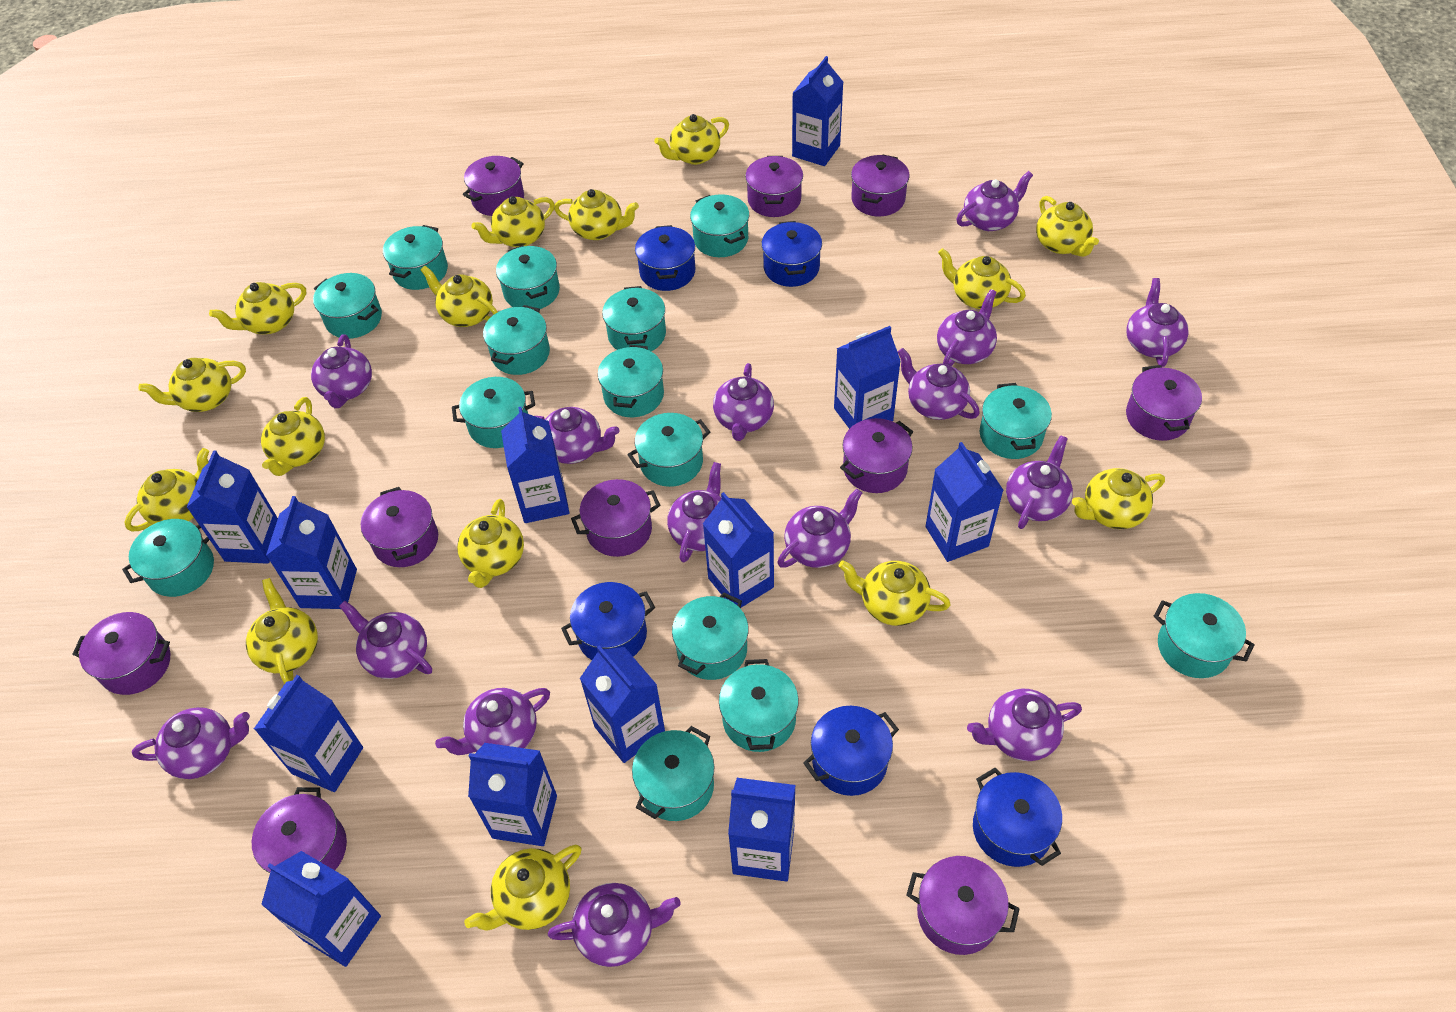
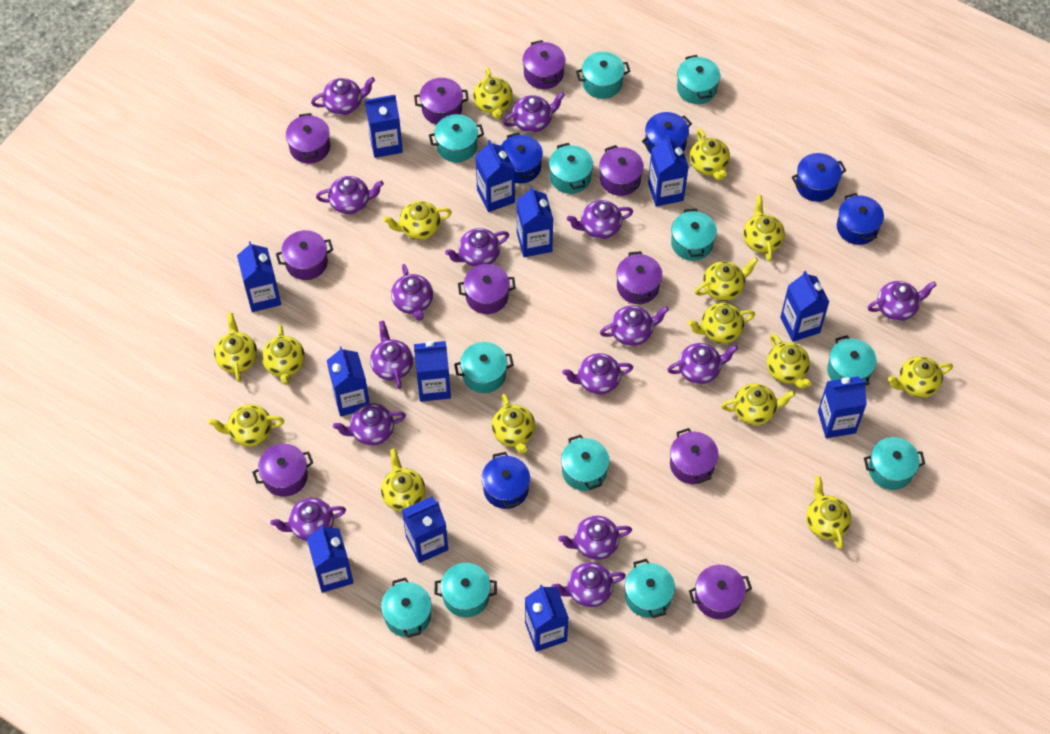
turquoise pot: [122,519,214,597] [313,273,382,339] [383,225,448,290] [452,377,535,448] [483,305,550,375] [496,245,560,309] [598,345,664,417] [602,286,666,351] [627,413,710,487] [632,726,714,821] [672,593,749,680] [690,194,749,257] [719,659,799,752] [980,383,1052,459] [1153,593,1254,678] = 15 -> [381,578,432,638] [429,114,484,163] [435,563,497,617] [454,342,514,393] [549,143,593,194] [561,435,610,491] [576,52,630,99] [625,559,675,618] [671,209,717,261] [677,55,720,104] [827,335,877,385] [864,437,925,490] = 12

